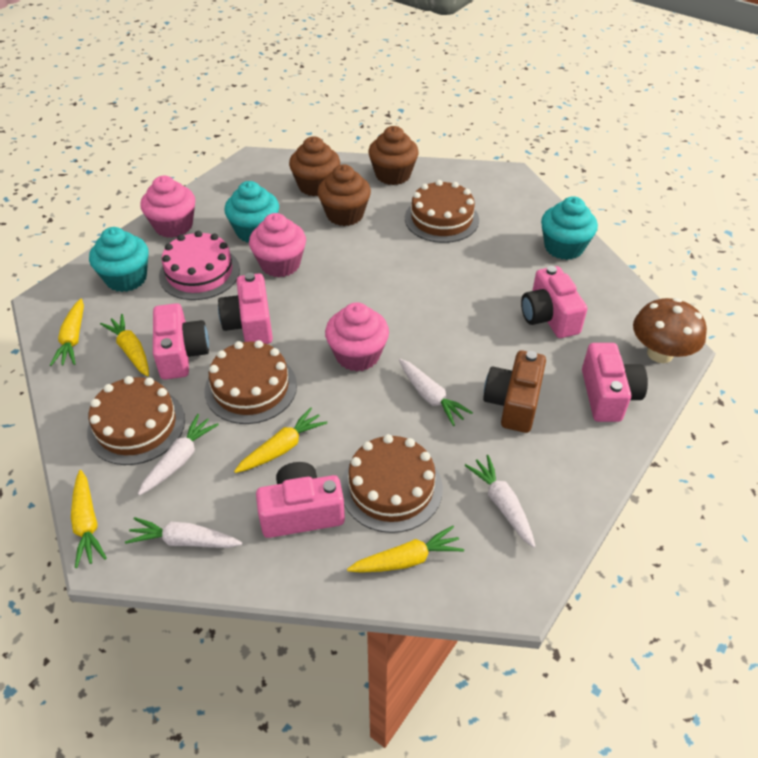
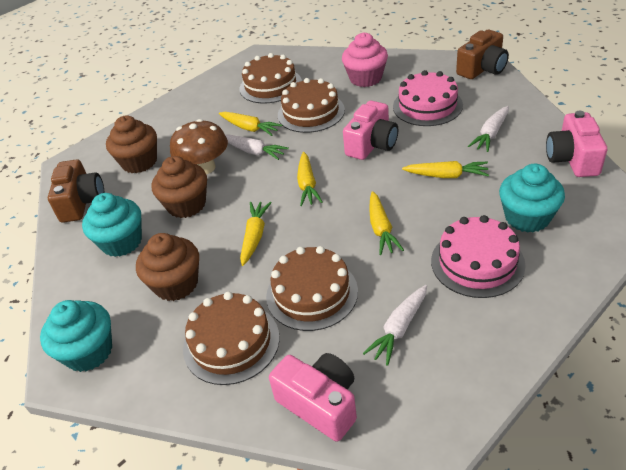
brown camera: [483,351,546,433] = 1 -> [48,159,104,223] [456,30,509,79] = 2
pink cake: [159,231,240,300] = 1 -> [393,70,463,126] [431,215,526,298] = 2
pink camera: [153,303,209,380] [218,273,273,344] [256,462,345,538] [521,266,587,338] [582,343,648,422] = 5 -> [269,353,357,442] [343,101,398,160] [546,111,607,177] = 3
pink cupcake: [140,176,195,238] [249,213,306,277] [325,302,389,371] = 3 -> [342,32,388,87] = 1
white carrot: [125,517,242,548] [138,414,219,495] [399,359,473,426] [464,455,536,548] = 4 -> [225,134,289,160] [363,285,427,366] [468,106,509,152] = 3

